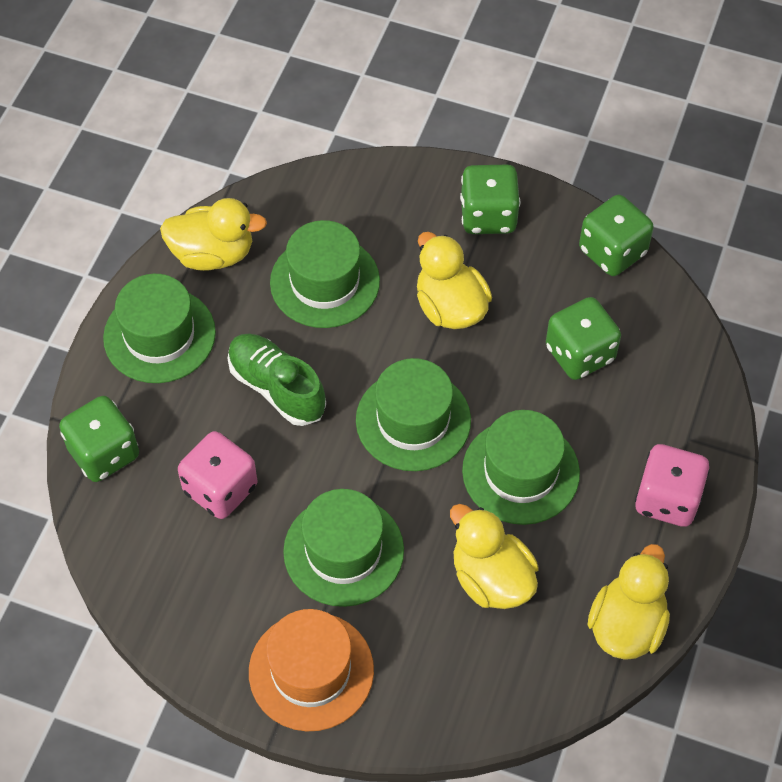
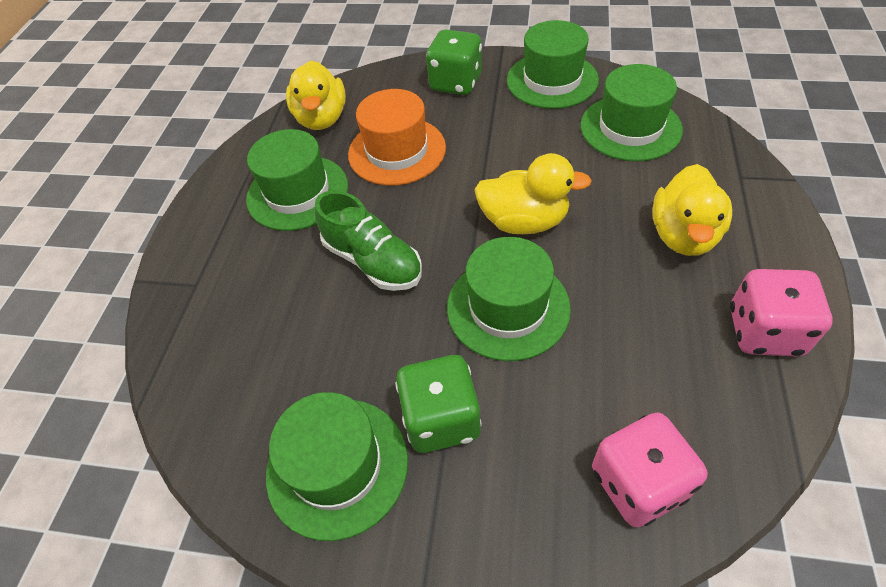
green dice: [59,396,139,482] [460,165,520,234] [546,297,621,380] [579,195,654,276] = 4 -> [395,355,482,453] [426,29,482,95] = 2
yellow duck: [160,198,267,271] [417,232,492,329] [450,504,539,609] [588,544,670,660] = 4 -> [286,61,346,130] [474,153,592,234] [652,164,732,256] = 3

